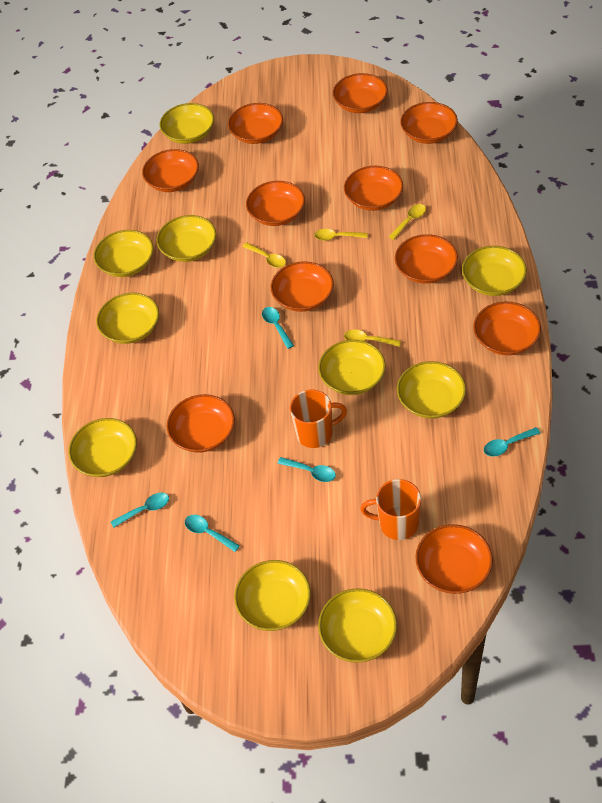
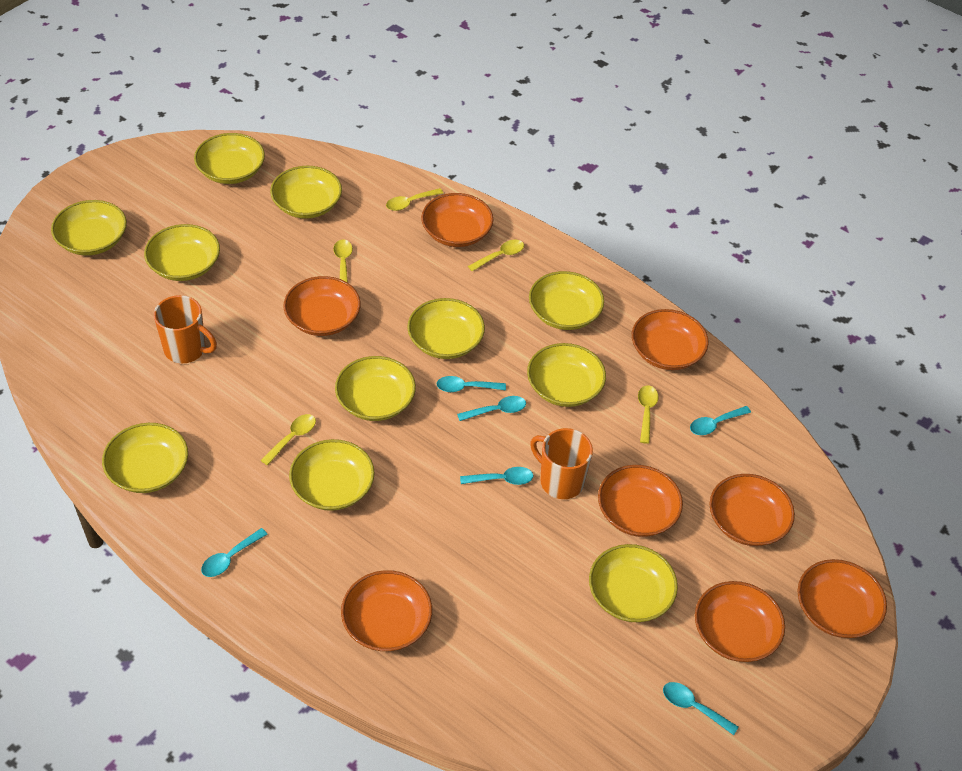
orange bowl: [142,149,199,192] [167,394,235,453] [228,103,283,144] [246,181,305,226] [271,261,334,312] [333,73,388,113] [344,166,403,211] [395,234,458,284] [400,102,458,144] [415,524,493,594] [473,302,541,355] = 11 -> [283,276,361,336] [341,570,432,651] [421,193,493,247] [598,465,683,537] [632,309,709,370] [695,581,785,662] [709,474,795,546] [798,559,887,638] = 8
turquoise spoon: [111,493,169,528] [185,515,240,552] [262,307,294,349] [277,457,336,482] [484,427,540,457] = 5 -> [201,528,268,577] [437,376,506,392] [457,396,526,421] [460,467,533,485] [663,682,738,735] [690,406,751,435] = 6
yellow bowl: [69,418,137,477] [94,230,154,277] [96,293,159,344] [157,215,216,262] [160,103,214,144] [234,560,311,631] [318,340,386,395] [318,588,397,663] [397,361,466,419] [462,246,527,296] = 10 -> [51,200,127,256] [102,423,188,493] [144,224,220,281] [194,133,265,184] [270,166,342,219] [289,439,375,511] [335,356,416,421] [407,298,485,359] [527,343,606,407] [529,271,604,330] [589,544,678,622] = 11
yellow spoon: [243,242,286,268] [314,229,367,241] [344,329,401,347] [389,204,426,240] = 4 -> [261,414,316,465] [333,239,353,283] [386,188,443,211] [468,240,524,272] [638,385,659,444] = 5

